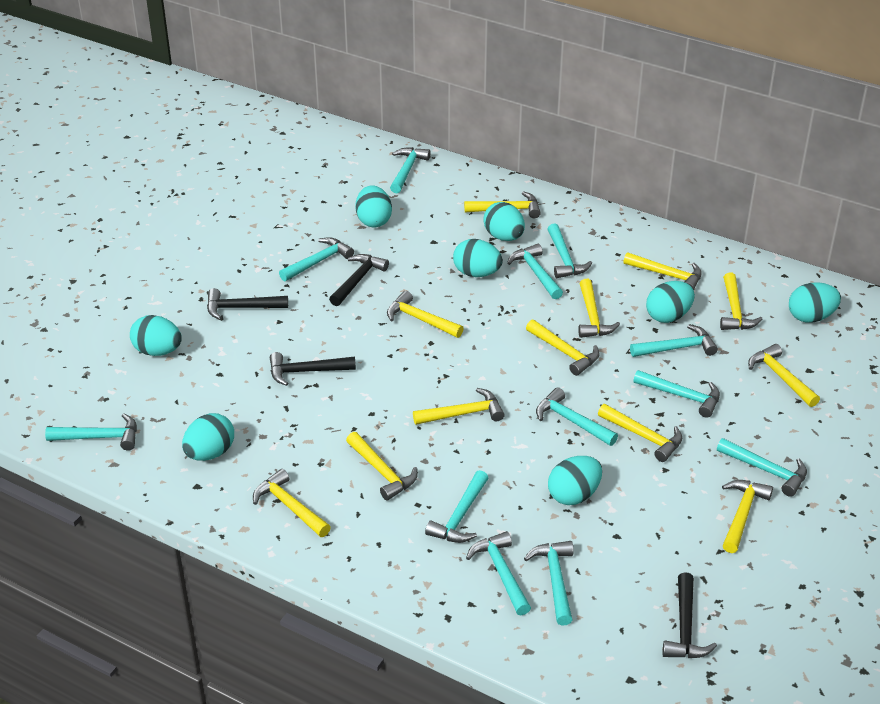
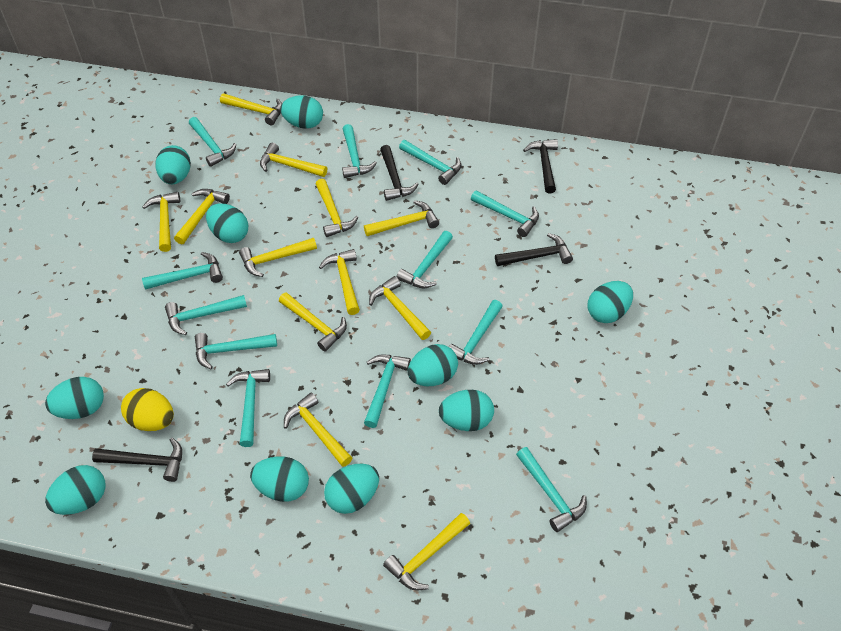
turquoise egg: [130,315,182,356] [182,413,234,461] [355,185,392,227] [453,239,503,277] [483,202,525,241] [548,456,602,505] [646,281,695,323] [789,282,841,323] = 8 -> [45,377,104,419] [45,465,106,515] [155,145,191,184] [206,204,248,243] [250,456,309,502] [280,96,323,129] [324,464,379,514] [408,344,458,386] [439,390,494,431] [588,281,633,323] = 10
yellow egg: none = 0 -> [121,388,174,431] = 1

